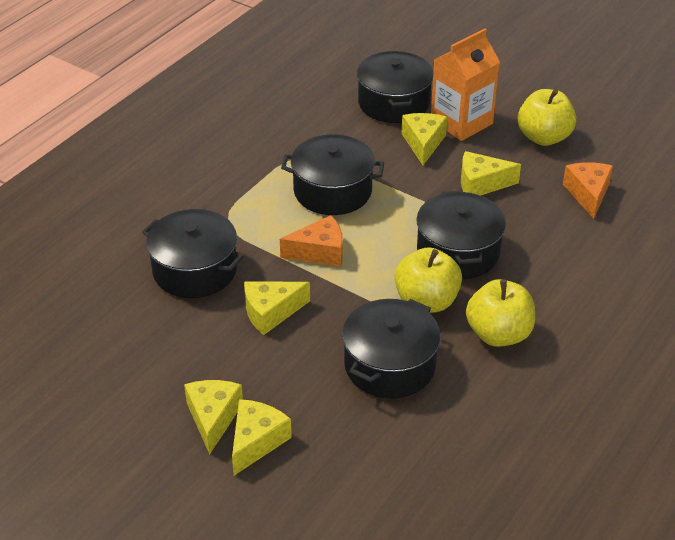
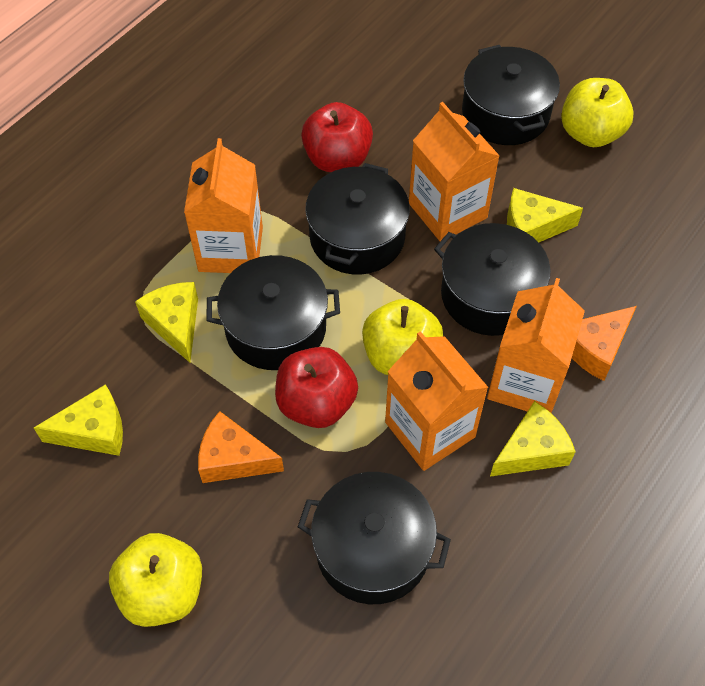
orange carton: [431,29,500,141] = 1 -> [184,138,263,273] [385,331,489,471] [409,102,500,241] [487,278,585,413] = 4
red apple: none = 0 -> [275,347,358,428] [301,102,373,172] = 2
yellow cheese: [184,380,243,455] [232,399,292,475] [244,281,310,335] [401,113,447,165] [461,151,521,196] = 5 -> [34,384,123,456] [135,282,198,363] [490,401,576,477] [507,188,583,242] = 4

